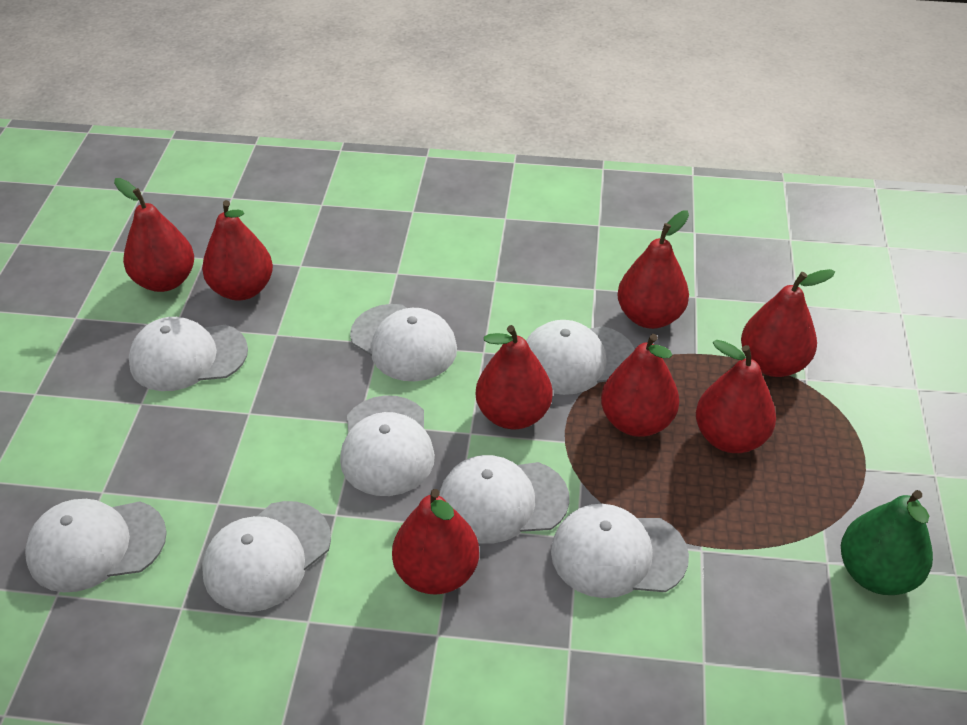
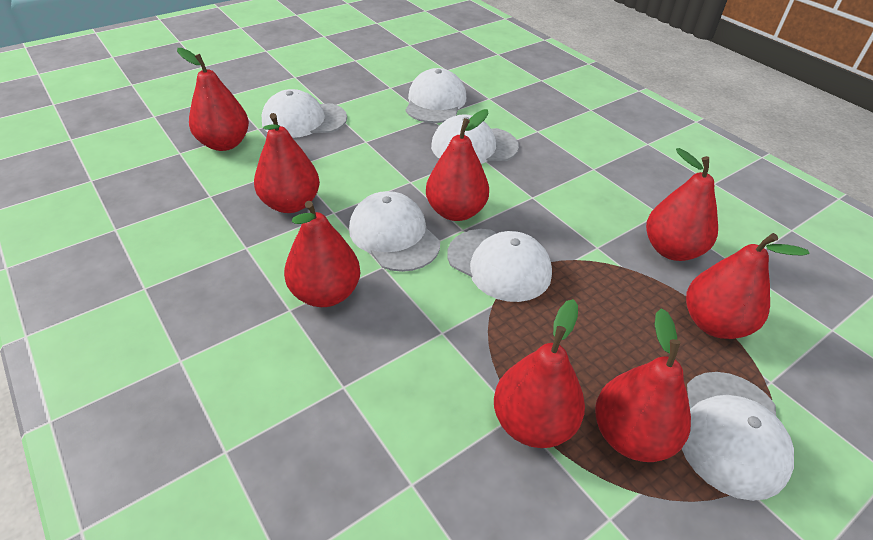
green pear: [841,490,933,595] = 1 -> none = 0
white cap: [25,499,167,592] [128,317,248,391] [202,501,331,612] [340,395,435,496] [350,304,457,381] [439,455,569,544] [526,320,635,395] [551,504,689,598] = 8 -> [262,89,347,138] [349,191,440,272] [406,68,466,123] [431,115,519,164] [447,229,552,302] [682,372,794,501] = 6

